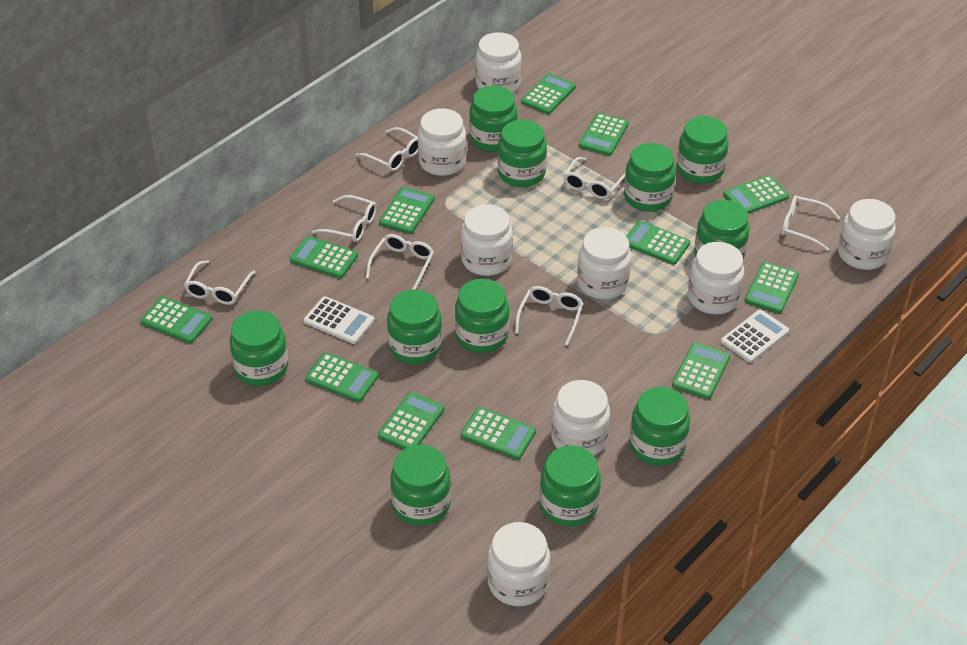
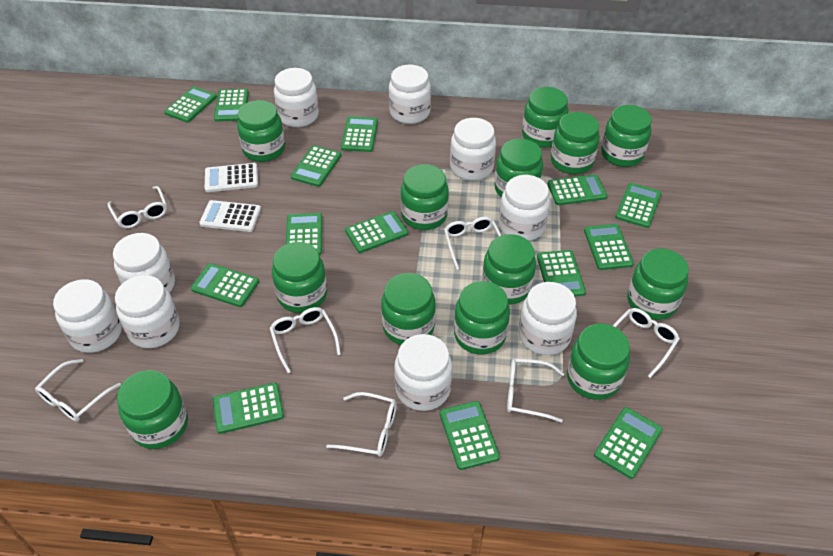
green calculator: [140,296,212,343] [290,236,358,278] [305,352,379,402] [378,392,444,449] [379,187,435,234] [461,407,536,460] [521,73,576,114] [579,113,629,156] [626,221,690,265] [672,342,730,399] [723,175,789,214] [745,262,799,313] = 12 -> [164,86,217,123] [191,263,259,307] [213,383,284,434] [214,89,249,122] [286,213,322,255] [291,145,341,187] [341,116,378,152] [345,211,408,253] [440,401,500,470] [537,250,586,297] [548,174,607,205] [584,224,634,270] [594,407,663,479] [615,183,661,228] = 14
green jar: [230,310,288,386] [387,289,442,364] [390,445,451,526] [455,279,509,353] [469,86,517,152] [498,120,547,187] [540,445,601,527] [624,143,676,212] [629,387,690,466] [677,116,729,184] [694,200,750,259] = 11 -> [117,370,188,449] [237,100,285,162] [272,242,327,313] [381,273,436,345] [401,164,449,230] [454,281,510,355] [482,234,536,305] [494,139,543,197] [522,87,569,148] [551,112,600,174] [567,324,630,400] [601,105,652,167] [627,249,689,320] = 13
white jar: [418,108,467,176] [461,204,513,276] [475,32,522,93] [487,522,550,606] [551,380,610,455] [577,227,631,299] [688,242,744,314] [838,199,896,270] = 8 -> [53,279,122,353] [113,233,175,293] [115,275,180,348] [274,68,319,127] [389,65,431,124] [394,334,452,411] [450,118,496,181] [499,175,550,241] [519,282,577,355] = 9

